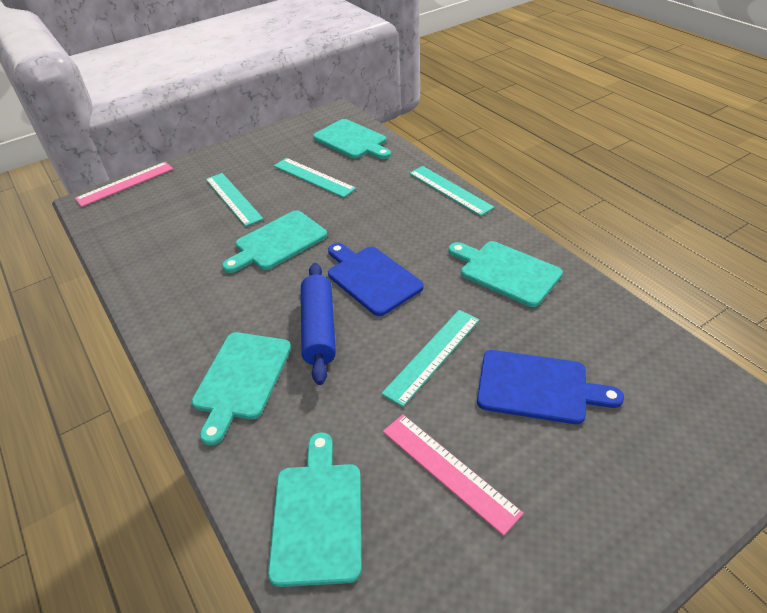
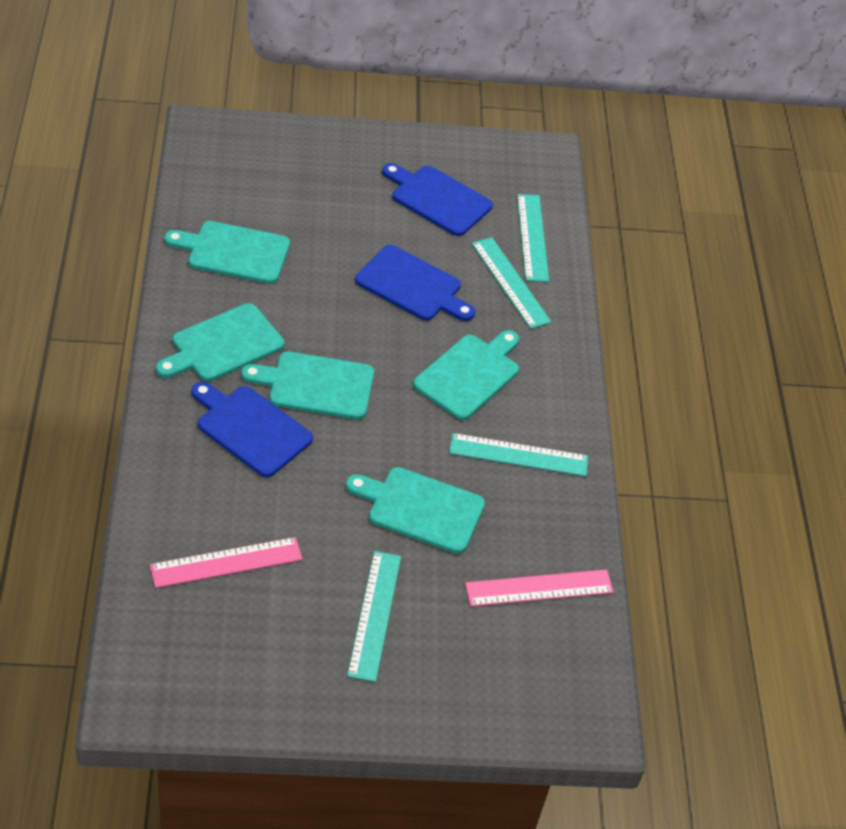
blue cutting board: [328,243,424,316] [477,350,624,424] = 2 -> [191,382,313,477] [355,245,475,321] [382,163,493,236] = 3
blue rolling pin: [301,263,336,385] = 1 -> none = 0

